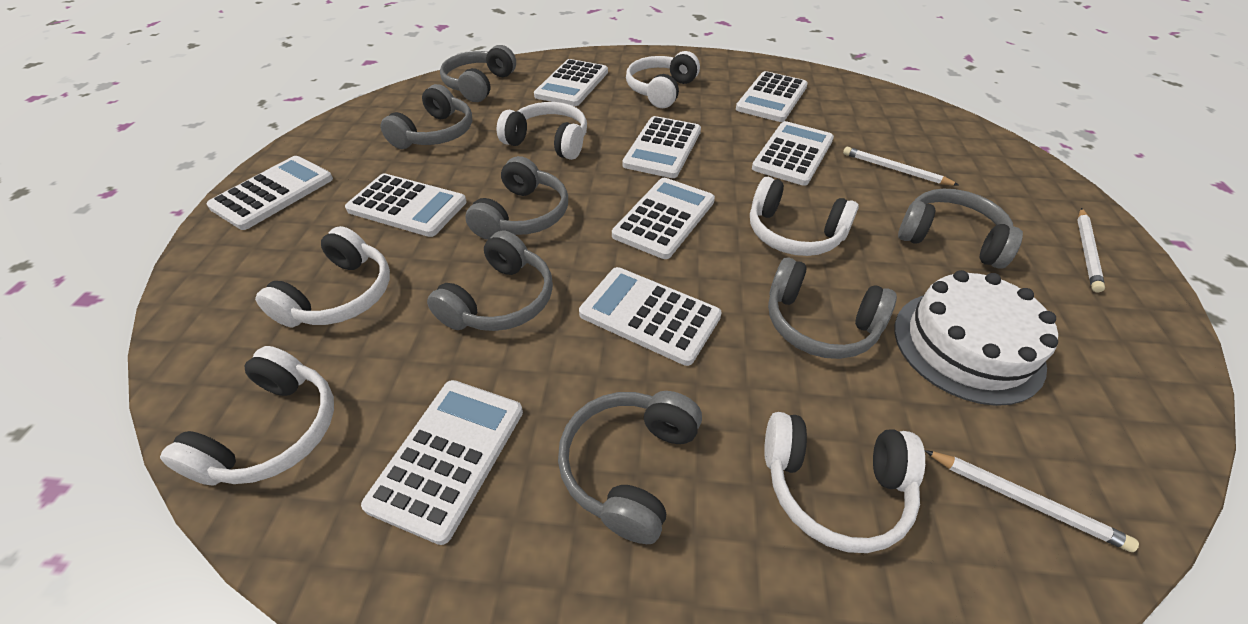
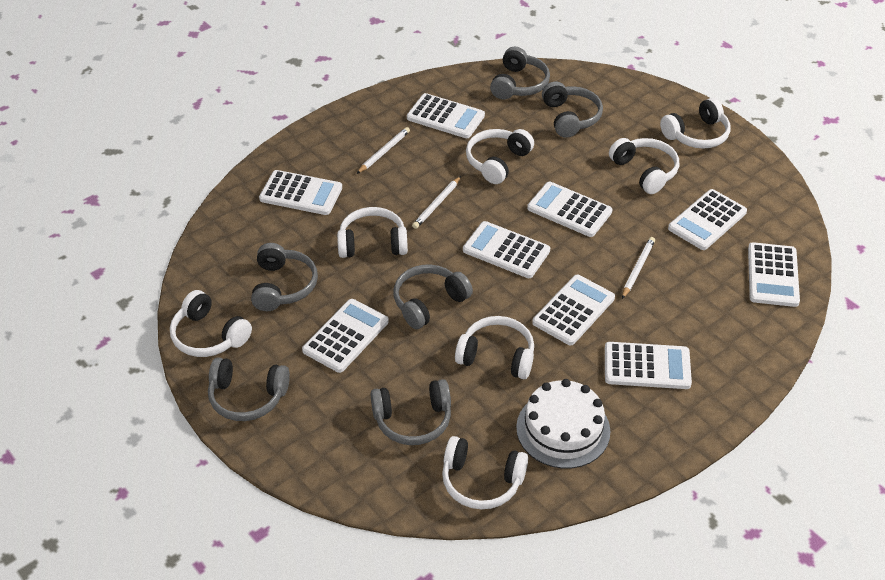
grey headphones: [381,84,472,149] [427,231,553,331] [440,45,516,102] [465,156,568,240] [558,391,702,544] [768,257,897,359] [898,189,1023,269] = 7 -> [208,357,290,421] [251,243,318,311] [371,379,451,445] [393,264,473,329] [490,47,550,100] [542,82,603,138] = 6
white headphones: [160,346,334,486] [255,226,390,327] [497,102,587,160] [626,51,700,108] [750,177,859,256] [764,412,925,553] = 6 -> [170,290,252,357] [337,207,408,258] [442,436,528,509] [455,316,534,379] [466,129,534,184] [609,138,679,194] [660,98,730,149] = 7

